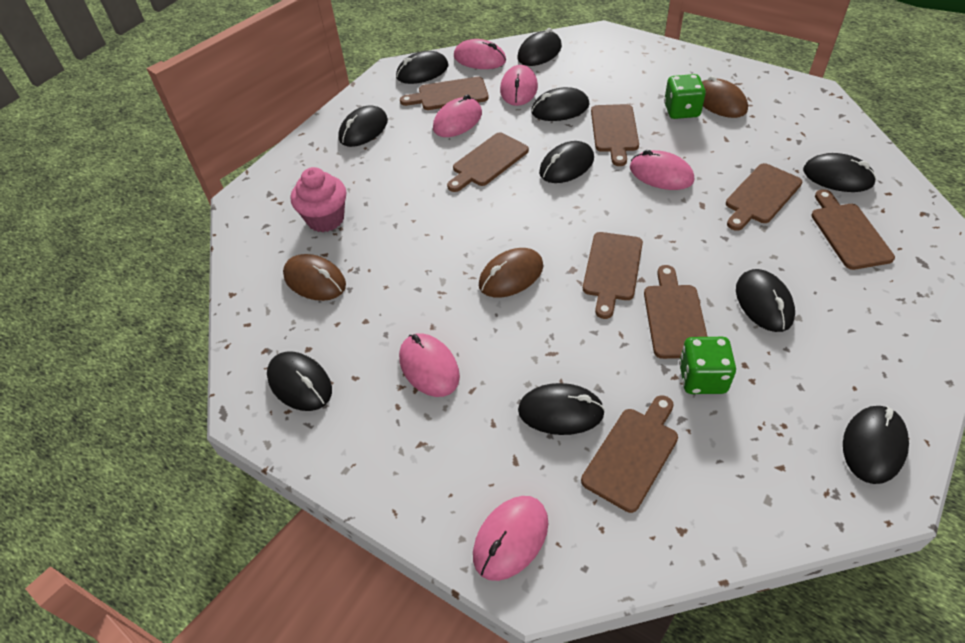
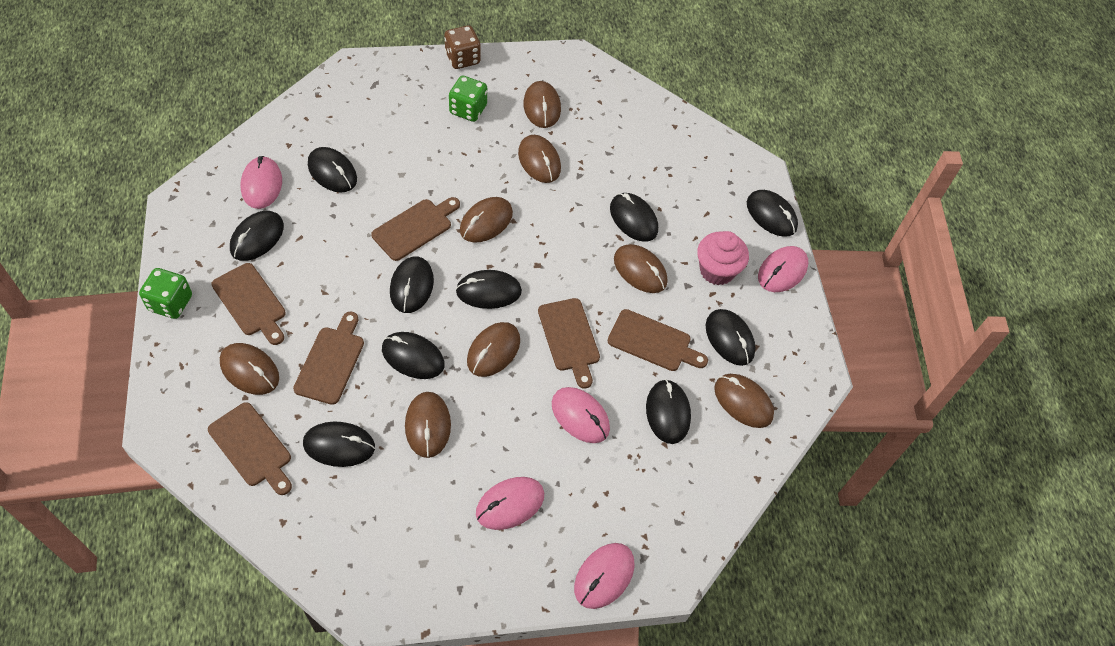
brown cutting board: [400,77,489,110] [447,132,529,192] [581,395,678,513] [583,232,643,319] [591,104,639,166] [644,265,708,359] [726,163,802,231] [811,189,895,270] = 8 -> [208,402,292,495] [211,263,286,345] [293,312,364,405] [371,197,460,261] [538,298,600,389] [608,309,708,371] = 6
brown dice: none = 0 -> [444,25,481,69] = 1
brown mouse: [283,254,346,301] [479,248,543,298] [702,76,748,118] = 3 -> [220,343,279,395] [405,392,451,458] [460,197,513,243] [467,322,520,377] [518,135,561,183] [523,81,561,128] [614,244,668,293] [714,374,774,428] = 8
pink mouse: [399,333,460,397] [433,94,482,137] [454,39,506,69] [473,496,548,581] [500,65,538,106] [630,150,694,190] = 6 -> [240,156,282,209] [476,477,544,530] [552,387,610,443] [574,543,635,609] [758,246,808,292] = 5

